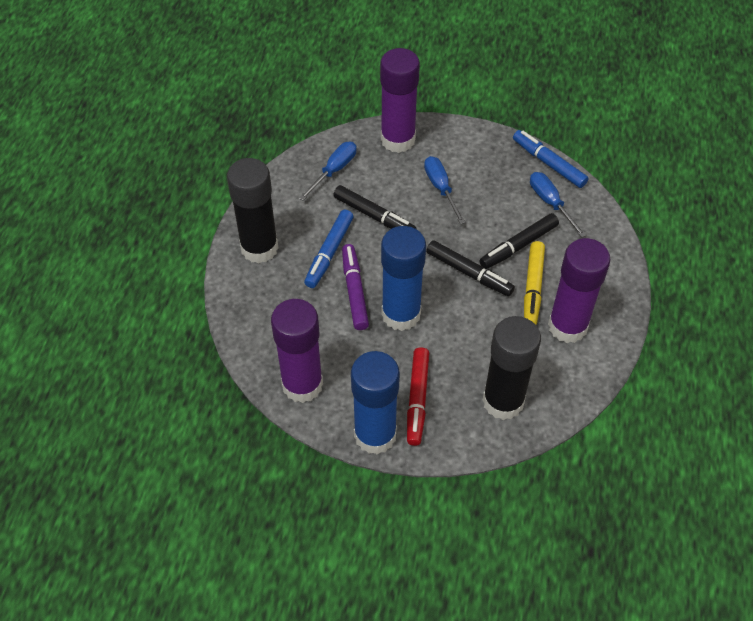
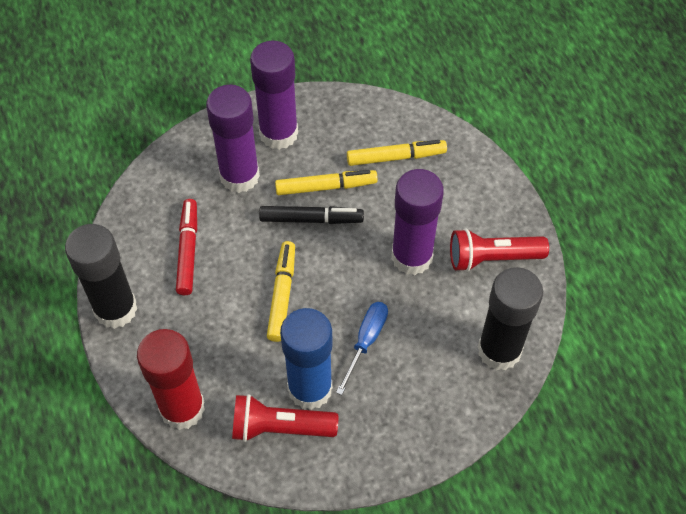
black marker: [333,185,417,229] [426,240,515,296] [479,213,559,269] = 3 -> [259,206,364,224] = 1
blue glue stick: [351,351,400,455] [381,226,426,331] = 2 -> [280,308,333,410] = 1
blue marker: [304,210,354,288] [513,130,588,188] = 2 -> none = 0
blue screwdriver: [299,142,357,200] [424,156,466,224] [530,172,586,237] = 3 -> [336,302,388,395] = 1
purple marker: [342,244,369,330] = 1 -> none = 0
red flashlight: none = 0 -> [232,394,338,442] [450,229,549,272] = 2
red glue stick: none = 0 -> [137,329,205,430] = 1
yellow marker: [524,241,545,325] = 1 -> [267,241,295,342] [275,170,378,195] [347,140,447,166] = 3

